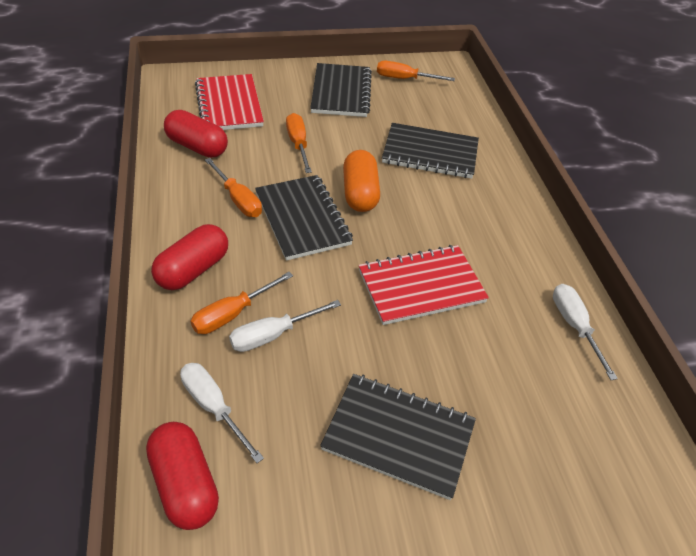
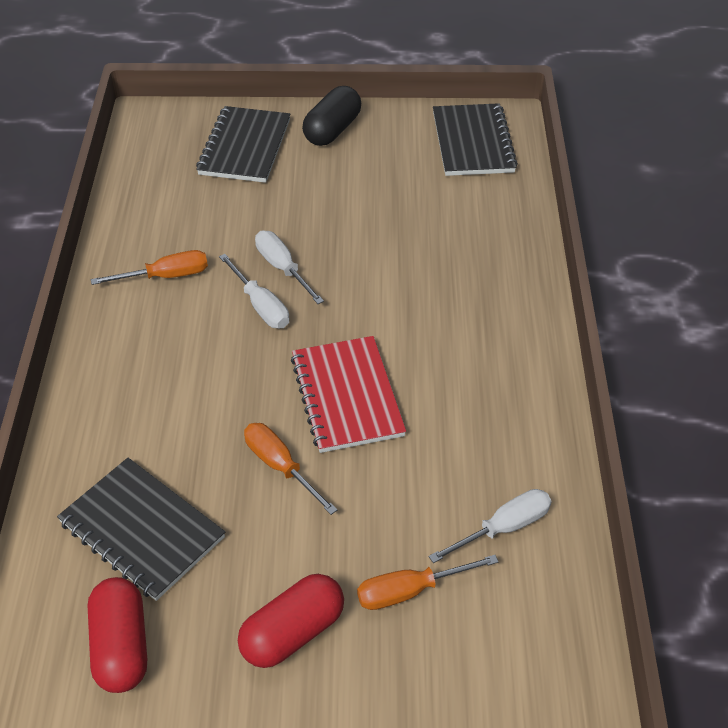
black capsule: none = 0 -> [302,86,361,146] = 1
black notebook: [255,175,353,261] [310,63,372,117] [320,374,476,500] [382,123,479,179] = 4 -> [57,458,225,601] [196,106,290,183] [433,103,518,176] = 3
orange capsule: [343,150,380,212] = 1 -> none = 0
orange screwdriver: [191,272,293,334] [205,158,262,217] [286,113,312,173] [377,61,455,81] = 4 -> [91,250,208,285] [244,423,337,515] [357,555,498,610] = 3
red capsule: [146,422,219,530] [151,224,228,290] [164,110,228,158] = 3 -> [88,577,147,693] [238,574,344,668] = 2
red notebook: [195,74,264,130] [359,245,489,325] = 2 -> [291,336,406,453] = 1

